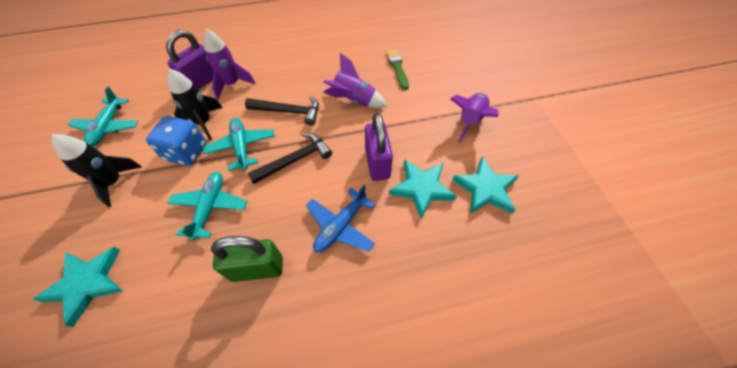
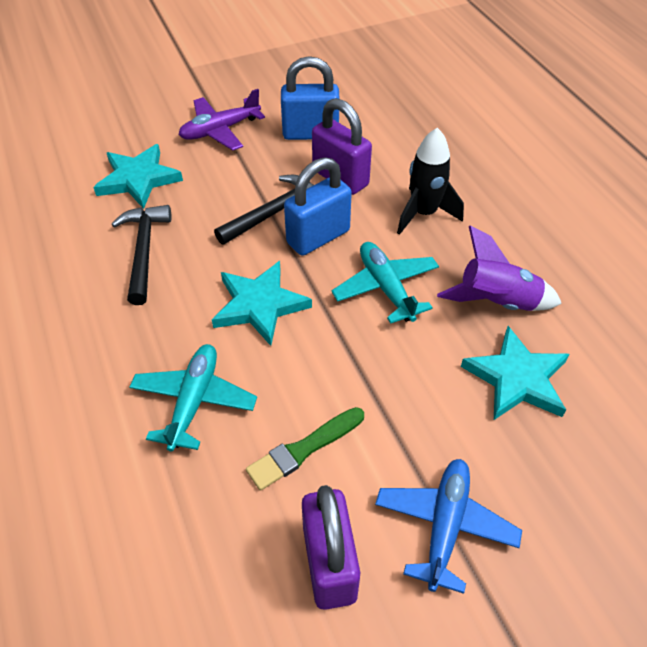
black rocket: [52,134,142,207] [167,69,223,140] = 2 -> [397,128,464,235] = 1
blue dice: [146,116,206,166] = 1 -> none = 0
blue padlock: none = 0 -> [281,56,340,140] [284,157,352,256] = 2
green padlock: [211,236,283,282] = 1 -> none = 0
purple plane: none = 0 -> [179,89,265,151] = 1
purple rocket: [204,29,256,100] [323,53,387,108] [450,93,498,143] = 3 -> [437,225,562,311] = 1
turquoise plane: [68,87,138,147] [167,172,247,241] [203,118,275,171] = 3 -> [129,344,257,452] [331,242,439,324] = 2

